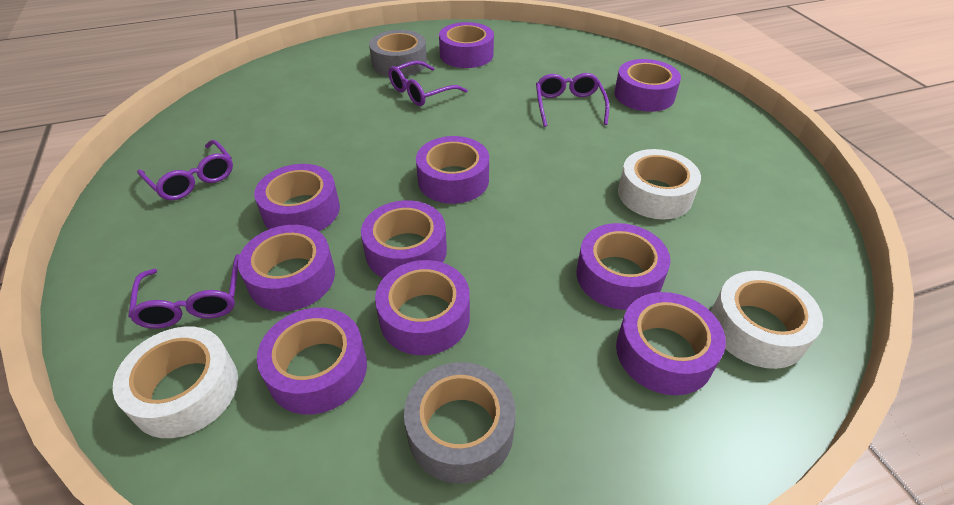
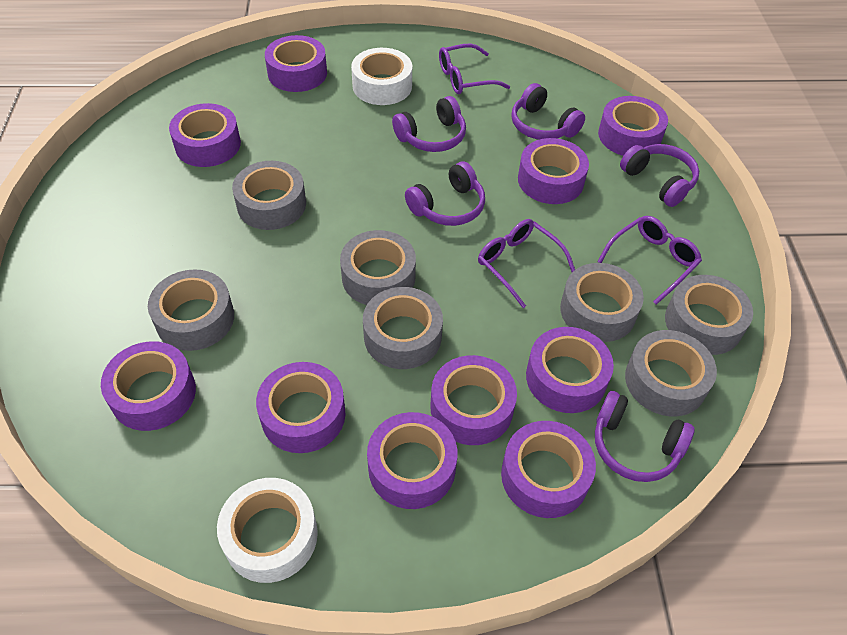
grey tape: [369,30,427,77] [404,362,516,484] = 2 -> [148,269,234,351] [232,161,306,230] [340,230,416,305] [363,287,443,369] [560,263,644,342] [625,330,717,416] [665,275,753,355] = 7
purple glasses: [128,254,240,329] [137,140,233,200] [389,61,468,106] [536,73,609,127] = 4 -> [439,44,510,94] [478,219,575,308] [597,216,702,305] = 3
purple headphones: none = 0 -> [392,96,466,152] [405,162,485,226] [511,83,585,140] [595,391,695,482] [620,144,699,207] = 5
white tape: [113,327,238,438] [618,149,701,219] [711,271,823,369] = 3 -> [217,478,318,583] [351,48,412,105] = 2

